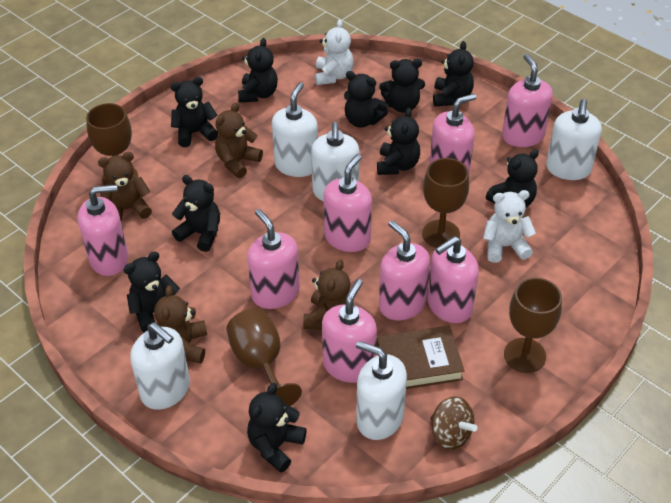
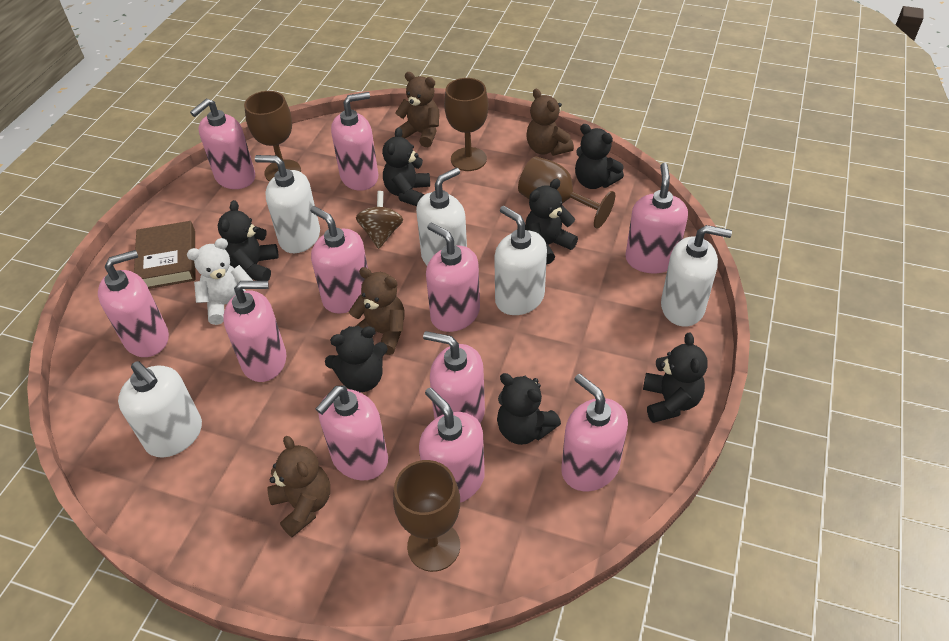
black teddy bear: [123,251,180,333] [171,77,218,147] [172,175,220,252] [238,38,278,102] [247,383,307,473] [344,71,388,128] [377,108,420,175] [379,59,425,113] [433,41,474,106] [486,149,539,207] = 10 -> [217,200,278,281] [325,326,388,393] [382,127,430,206] [497,373,561,445] [525,179,578,265] [575,124,624,189] [643,333,708,423] = 7
pink soap dispenser: [78,185,128,276] [247,209,300,309] [322,279,377,383] [324,154,372,252] [379,220,430,321] [427,236,479,323] [430,93,476,175] [502,54,553,147] = 8 -> [98,250,169,357] [190,99,255,189] [223,281,286,382] [310,206,368,314] [316,386,388,481] [331,92,378,191] [419,387,485,503] [423,331,485,423] [426,223,480,332] [561,374,628,491] [625,163,688,273] = 11
white teddy bear: [315,19,353,85] [483,190,536,263] = 2 -> [187,238,253,325] = 1

